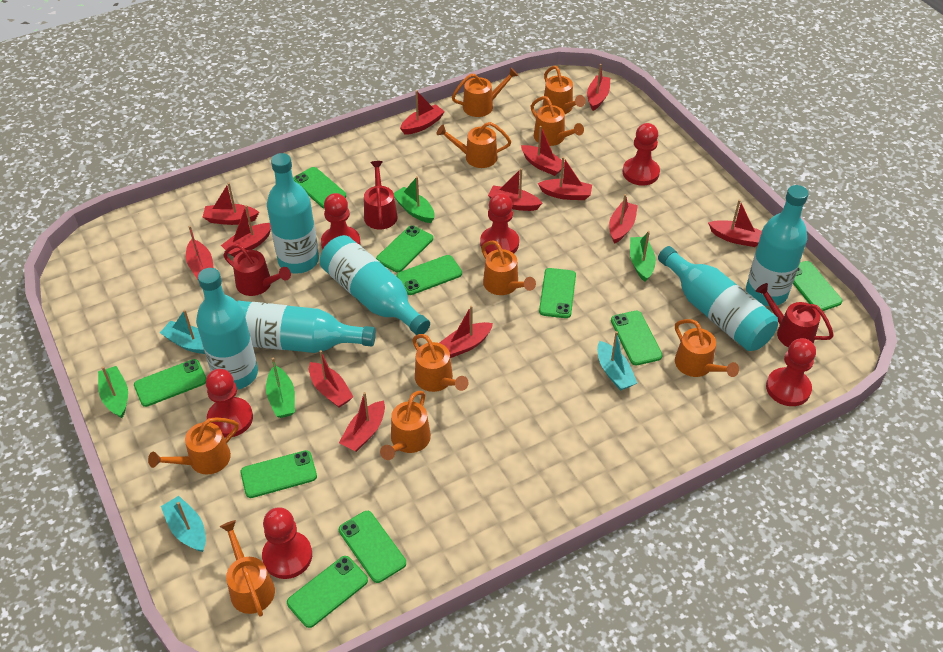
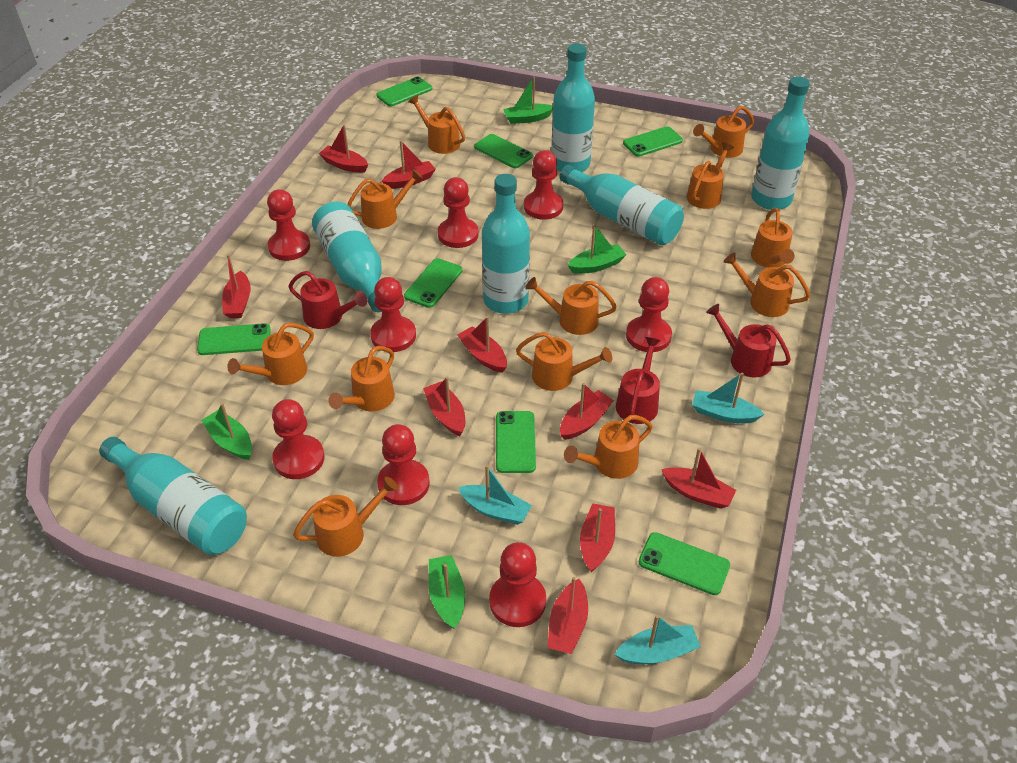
green phone: [134,359,206,407] [241,450,317,498] [287,556,368,628] [293,167,346,209] [339,511,406,583] [376,225,433,272] [396,255,462,295] [539,268,576,318] [611,311,663,366] [793,261,843,311] = 10 -> [197,323,271,355] [376,77,432,107] [404,258,462,308] [474,134,533,168] [496,411,536,473] [623,126,683,157] [639,532,730,595] = 7
orange watering can: [148,417,239,475] [220,520,275,617] [380,391,431,460] [412,334,469,392] [436,122,511,168] [452,68,518,117] [481,240,536,295] [531,96,584,146] [543,66,586,114] [675,319,739,377] = 10 -> [227,323,314,385] [293,477,399,557] [328,346,395,411] [347,169,423,229] [408,95,465,154] [516,332,612,391] [525,277,617,335] [564,415,653,479] [687,142,734,209] [693,106,754,158] [724,252,810,317] [751,208,795,268] = 12
red boat: [186,226,213,279] [203,183,259,225] [221,205,271,257] [309,350,354,408] [339,392,385,452] [400,90,445,135] [439,306,493,358] [488,168,542,211] [521,126,565,176] [538,157,592,200] [587,64,610,111] [609,194,638,244] [708,200,762,247] = 13 -> [222,254,251,318] [319,125,368,173] [382,140,436,189] [423,377,465,436] [458,316,507,373] [547,577,588,654] [560,383,614,440] [580,503,615,572] [661,448,736,509] = 9
red pawn: [206,369,253,437] [262,507,312,579] [321,193,360,249] [480,193,519,255] [623,123,660,186] [766,338,816,406] = 6 -> [267,189,310,261] [272,399,325,479] [370,277,416,352] [377,424,430,505] [438,177,479,248] [489,542,546,627] [524,150,563,220] [626,277,672,352] = 8

